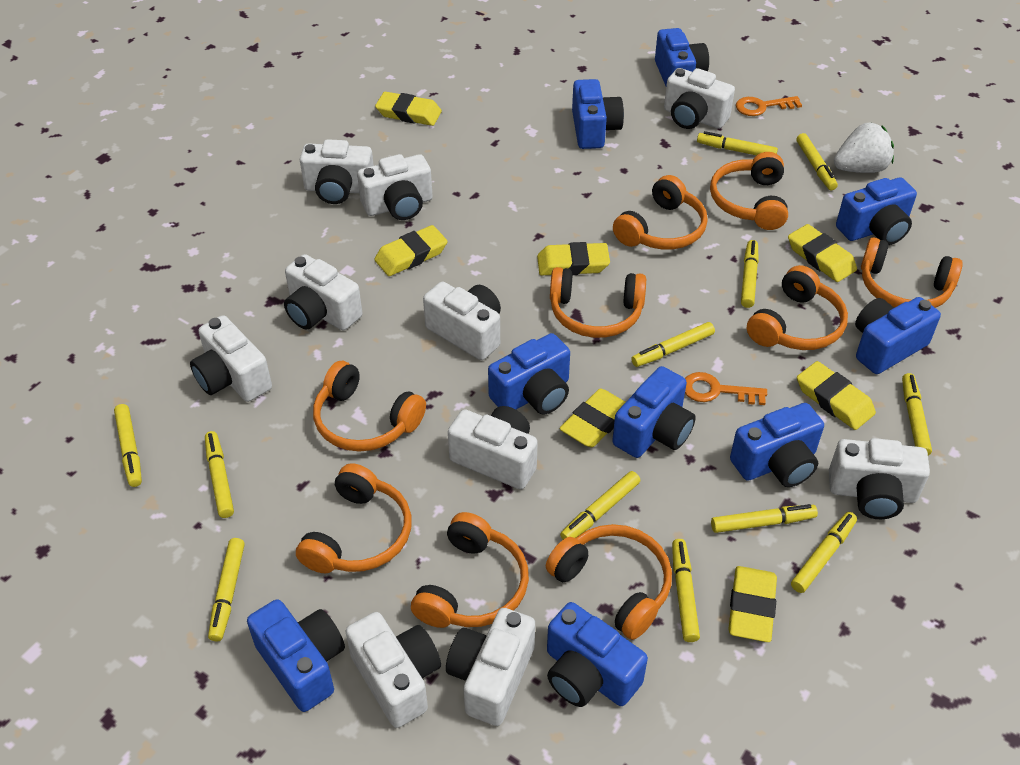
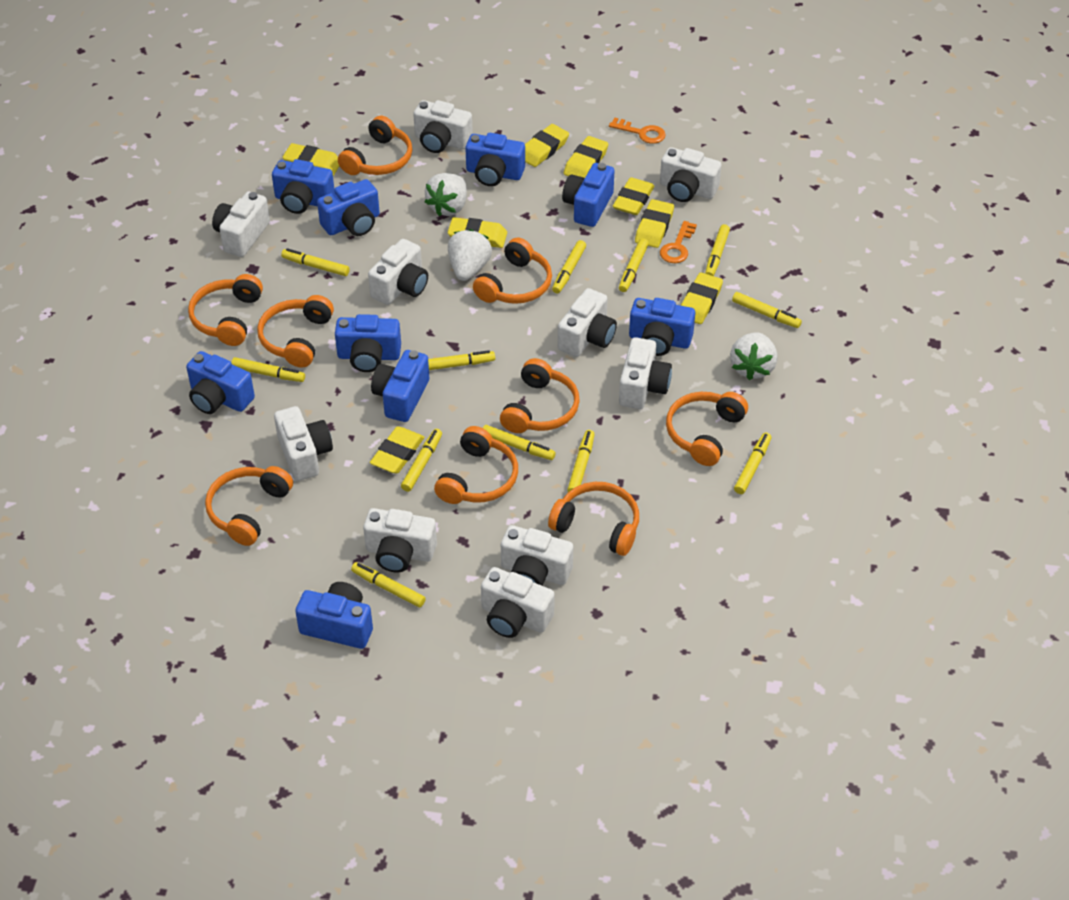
white strawberry: [834,123,894,173] = 1 -> [425,173,467,216] [448,229,492,281] [730,332,777,380] = 3
yellow eraser: [374,225,448,276] [375,92,442,126] [537,242,610,275] [560,389,625,447] [728,566,777,642] [788,224,857,282] [797,361,876,430] = 7 -> [283,143,339,176] [370,426,425,474] [448,217,507,248] [525,124,569,167] [564,136,608,178] [613,177,654,215] [635,199,674,248] [681,272,723,324] = 8

